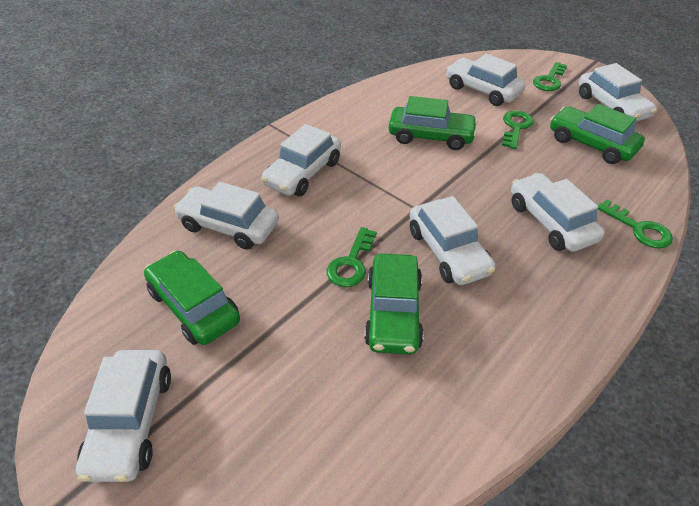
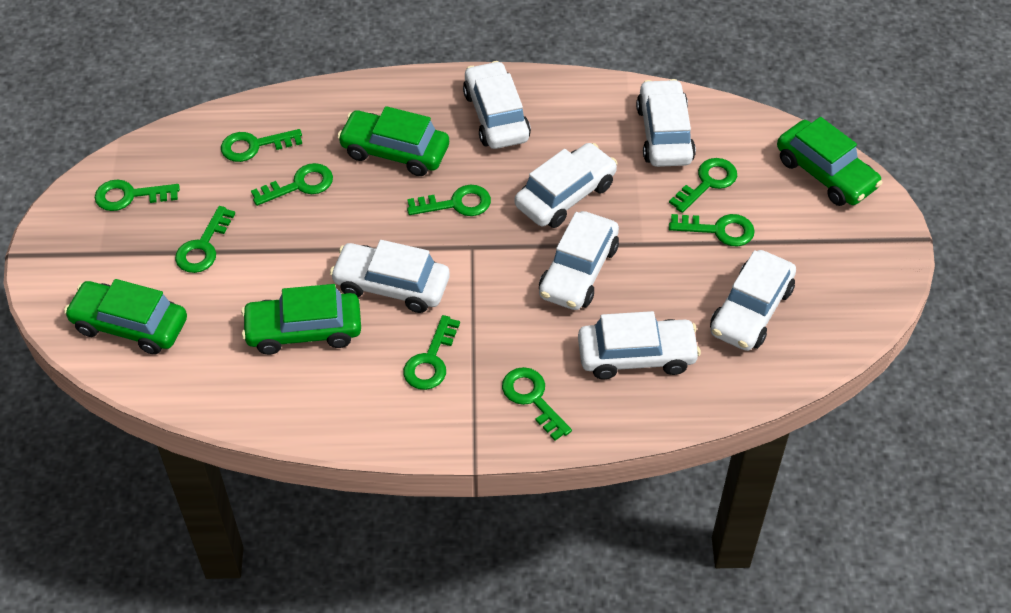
green key: [327,227,377,287] [502,111,534,149] [533,62,567,91] [597,199,673,249] = 4 -> [94,179,180,211] [175,206,235,273] [221,129,302,162] [251,163,333,206] [403,315,460,390] [407,185,491,216] [502,367,572,441] [669,158,737,213] [669,214,755,247] = 9

